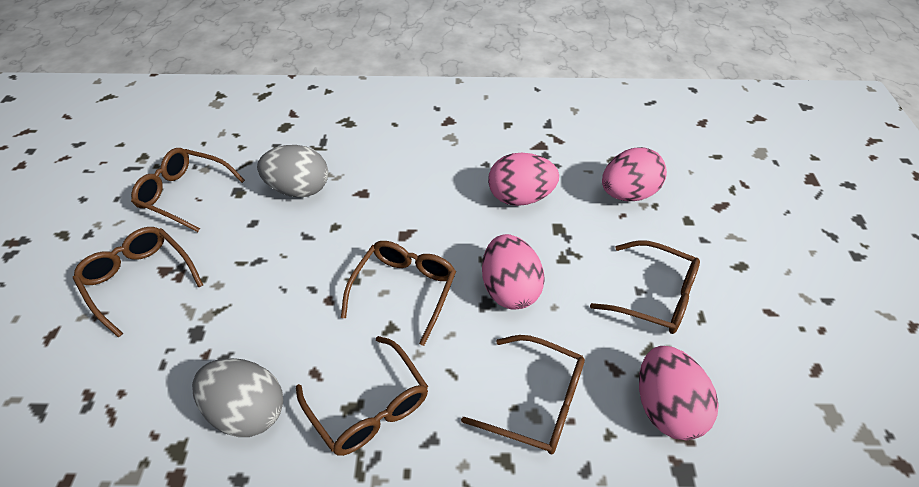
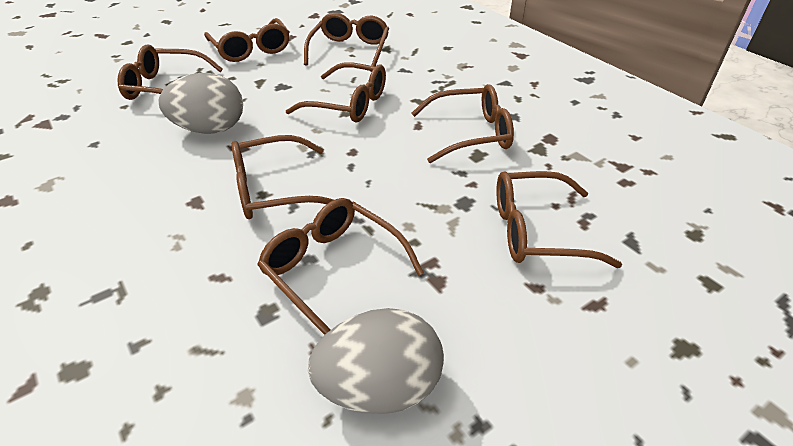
brown glasses: [73,227,203,338] [131,148,245,232] [296,336,428,456] [341,241,456,346] [461,335,585,454] [590,240,700,334] = 6 -> [117,45,223,100] [204,18,289,62] [231,135,333,219] [257,198,424,335] [286,62,386,123] [304,13,389,72] [411,84,514,163] [496,171,622,268] = 8
pink egg: [482,234,545,310] [488,153,559,206] [602,147,667,201] [639,346,719,440] = 4 -> none = 0

